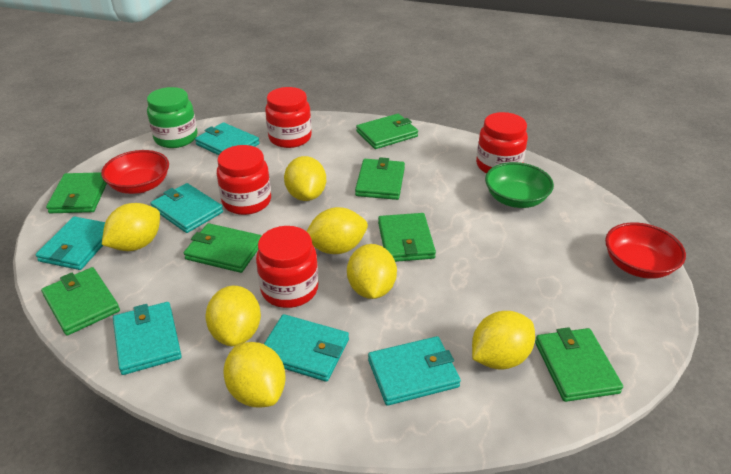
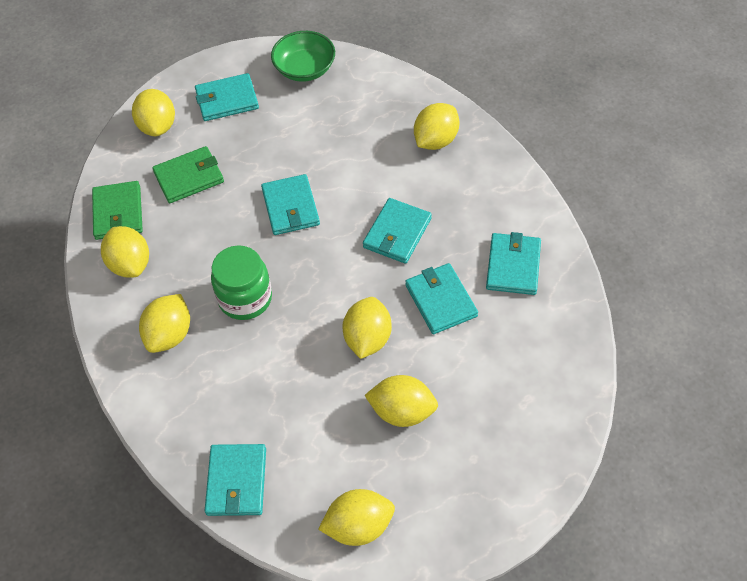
green wallet: [41,267,120,336] [46,172,107,213] [184,223,262,273] [355,157,405,200] [356,114,418,149] [378,213,436,262] [535,327,623,402] = 7 -> [92,181,143,240] [152,146,224,203] = 2
red bowl: [101,150,169,194] [605,223,686,279] = 2 -> none = 0
red jar: [217,145,271,215] [256,226,319,308] [265,87,312,148] [476,112,528,174] = 4 -> none = 0

